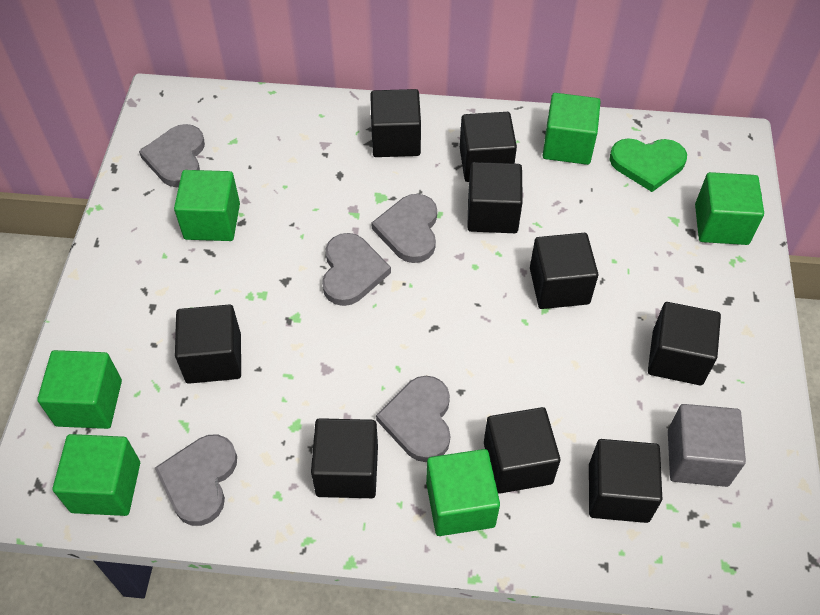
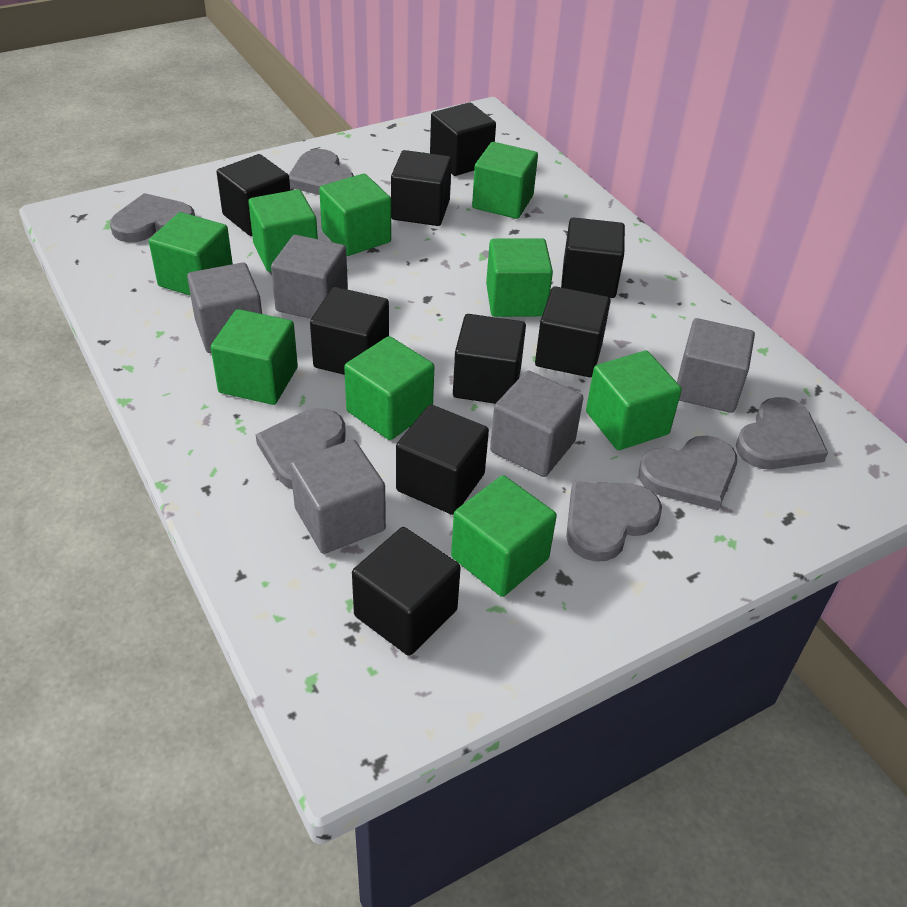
green cube: [37,350,122,429] [53,434,140,516] [174,170,240,241] [426,449,500,536] [543,93,601,165] [695,172,764,245] = 6 -> [149,212,233,296] [211,309,298,405] [248,189,318,272] [319,173,391,256] [344,336,434,440] [451,475,557,597] [472,142,538,219] [486,238,553,317] [586,351,682,450] = 9
green heart: [609,138,687,192] = 1 -> none = 0
grey cube: [668,404,746,487] = 1 -> [187,262,262,353] [271,235,348,319] [290,440,386,554] [490,371,583,477] [677,318,755,413] = 5
grey heart: [139,124,205,187] [155,435,237,526] [322,233,391,306] [371,194,437,263] [376,376,450,462] = 5 -> [110,193,195,242] [256,408,346,489] [289,149,354,195] [566,482,662,562] [639,436,737,511] [736,397,828,469] = 6

